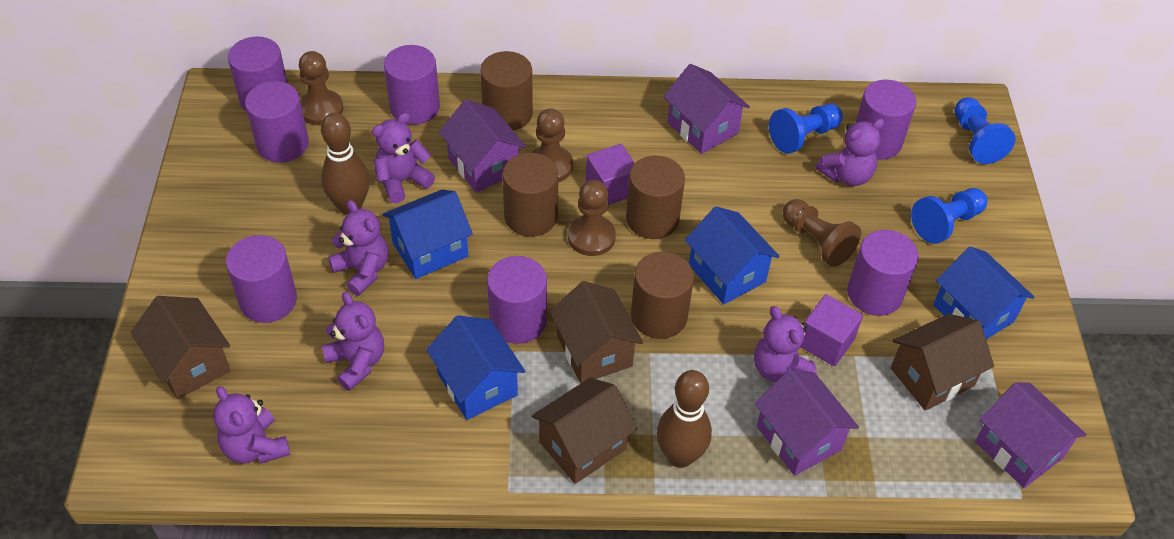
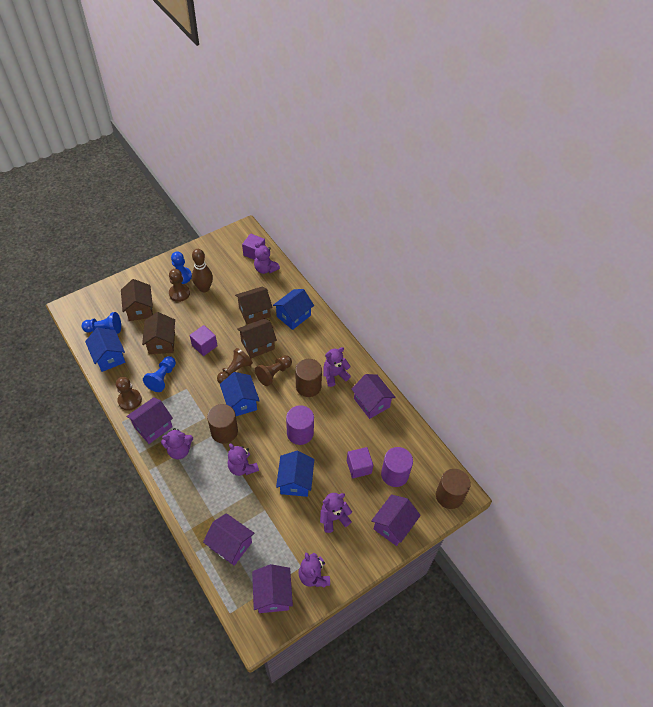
brown bowling pin: [321,113,370,215] [657,370,712,468] = 2 -> [192,249,213,292] = 1
brown cylinder: [480,51,533,130] [503,153,558,237] [626,156,685,239] [631,252,694,339] = 4 -> [207,404,238,444] [295,359,322,397] [436,469,471,509] = 3
purple cube: [586,144,635,205] [800,294,863,366] = 2 -> [190,325,218,356] [242,233,265,260] [347,447,373,478] = 3
purple cylinder: [226,235,297,323] [228,37,288,112] [245,81,309,163] [384,45,440,125] [487,256,547,344] [847,230,919,316] [856,80,916,160] = 7 -> [286,405,314,445] [381,447,413,487] = 2
purple house: [439,100,526,193] [663,64,750,154] [754,369,859,476] [975,383,1087,488] = 4 -> [126,397,173,444] [203,513,255,566] [252,564,293,613] [352,374,396,419] [371,494,421,546] = 5

